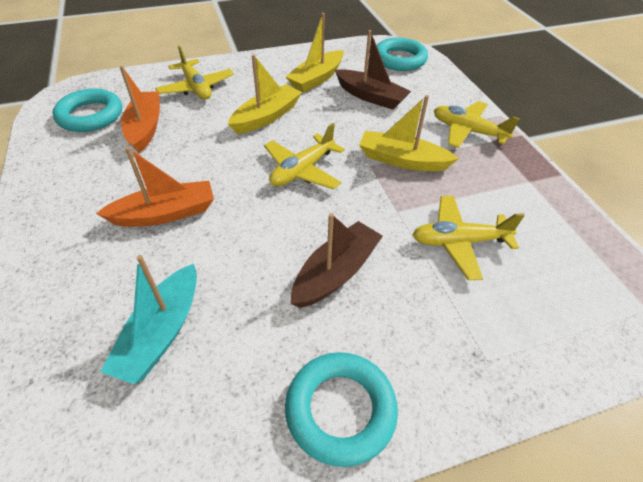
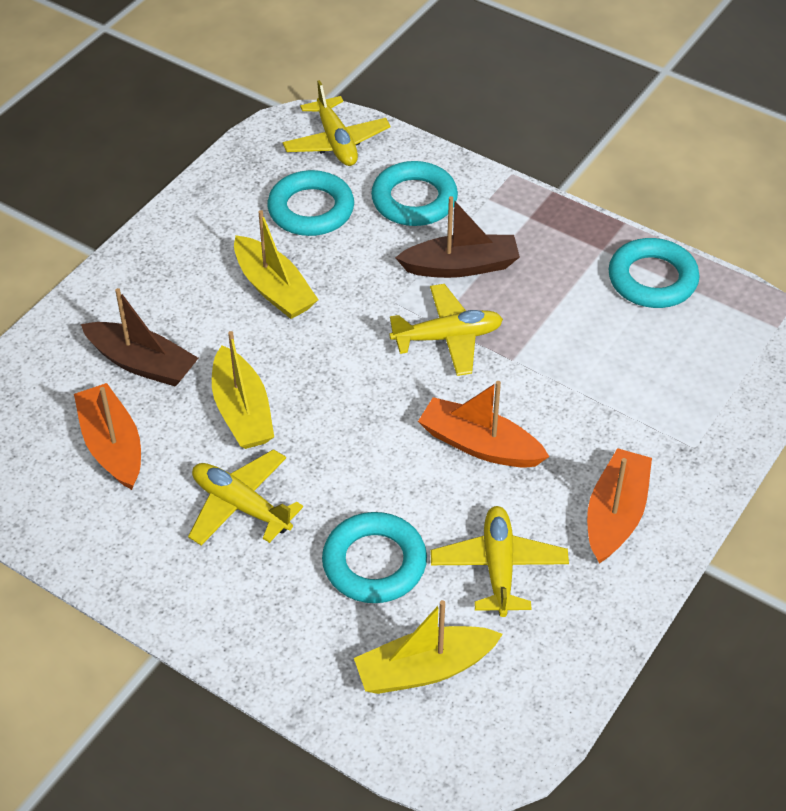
orange boat: [96,147,214,227] [120,66,160,153] = 2 -> [74,383,141,490] [418,381,549,468] [587,448,652,563] = 3
turquoise boat: [100,255,197,384] = 1 -> none = 0
turquoise ring: [53,88,122,132] [285,352,398,467] [377,37,428,71] = 3 -> [268,170,354,236] [322,512,427,603] [371,161,458,226] [609,238,700,308] = 4

